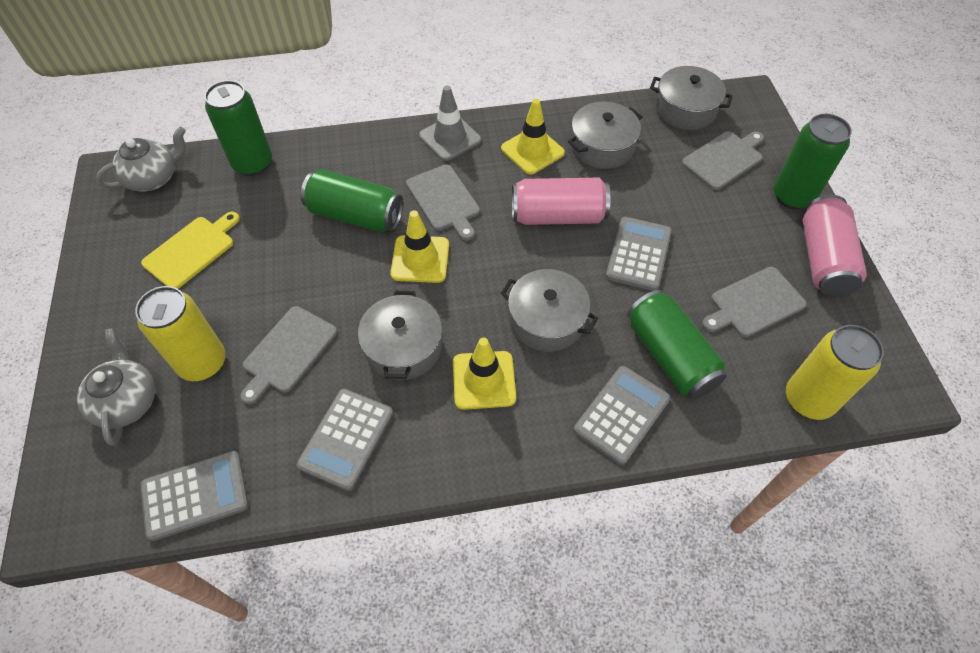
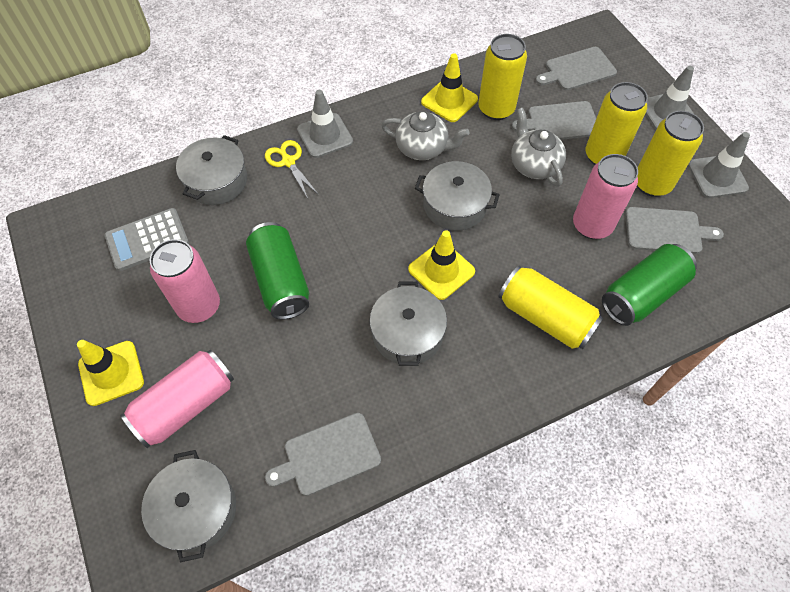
green can: [205,80,272,176] [301,169,403,232] [628,290,727,400] [774,114,852,210] = 4 -> [246,222,309,320] [602,244,697,326] = 2
grey calculator: [140,451,249,541] [297,389,393,491] [574,366,670,465] [606,217,672,291] = 4 -> [105,208,189,271] = 1
grey traffic cone: [419,86,481,161] = 1 -> [297,90,353,158] [645,66,694,130] [688,132,750,198] = 3
pink can: [512,178,610,225] [802,195,867,297] = 2 -> [120,350,234,448] [150,239,220,323] [573,154,638,239] = 3
yellow can: [135,286,226,381] [786,325,884,420] = 2 -> [478,34,527,120] [499,265,603,349] [586,82,648,165] [637,111,704,197] = 4
yellow cutting board: [141,212,240,289] = 1 -> none = 0
yellow scissors: none = 0 -> [265,140,319,198] = 1

